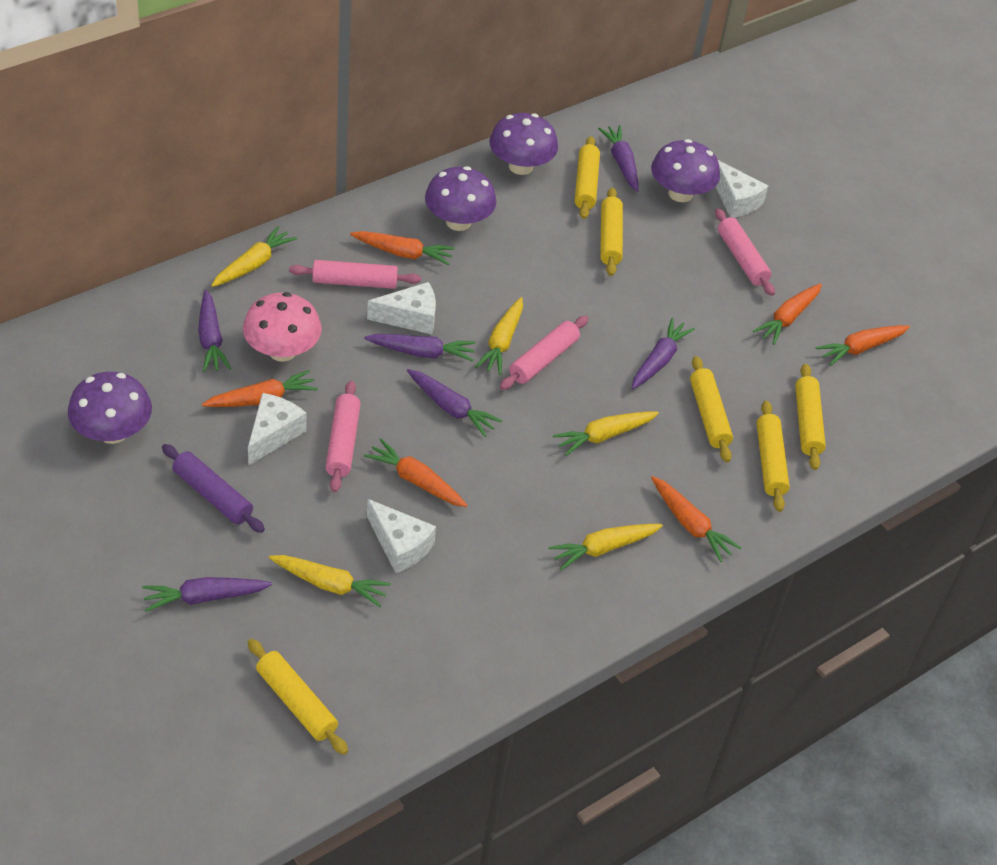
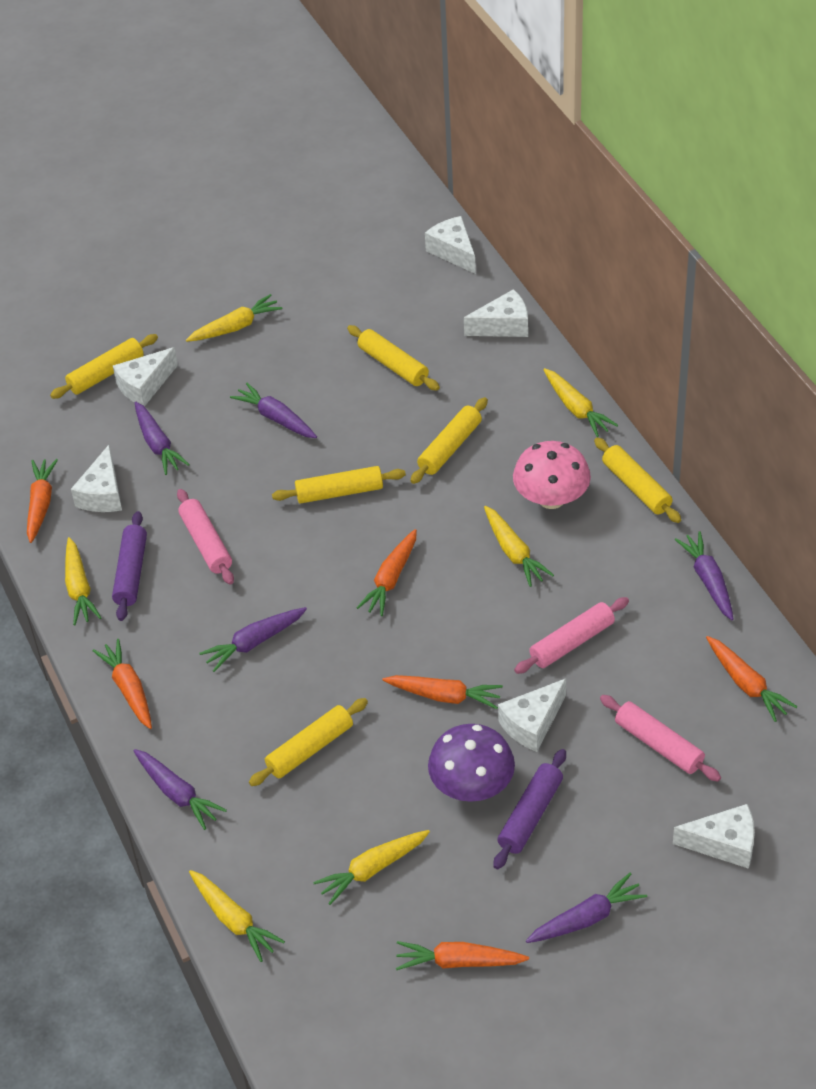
pink rolling pin: [289,260,421,289] [325,381,361,492] [500,316,588,390] [715,208,775,296] = 4 -> [177,489,234,585] [514,597,629,674] [600,695,721,782] = 3
purple mushroom: [68,372,152,444] [425,166,497,231] [489,113,558,175] [651,139,720,202] = 4 -> [428,724,515,802] = 1
purple rolling pin: [162,444,265,533] = 1 -> [112,511,147,621] [494,749,566,869] = 2
white cheese: [248,393,306,466] [367,282,436,334] [367,499,436,573] [715,160,768,218] = 4 -> [71,445,122,512] [113,347,178,407] [425,216,476,274] [464,289,528,337] [498,678,566,752] [673,804,755,869] = 6
yellow carrot: [211,226,297,287] [269,555,391,607] [475,297,523,375] [548,524,663,570] [553,411,659,456] = 5 -> [65,537,102,625] [186,294,282,342] [189,870,285,962] [313,830,430,905] [484,506,554,587] [543,368,618,437] = 6

